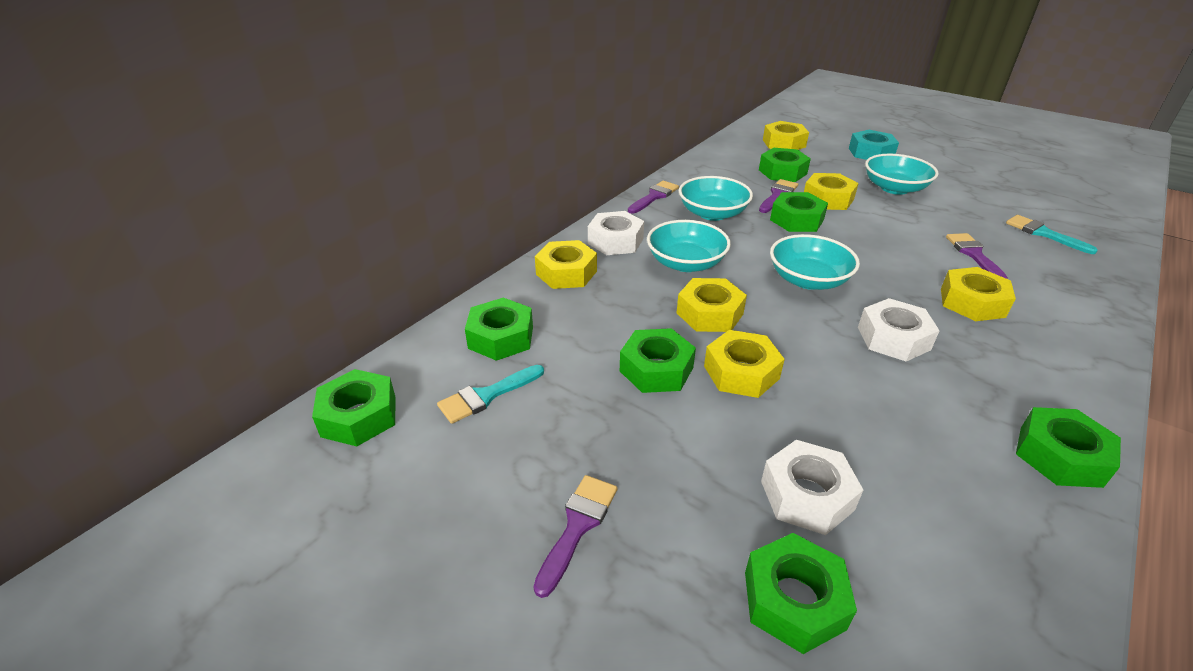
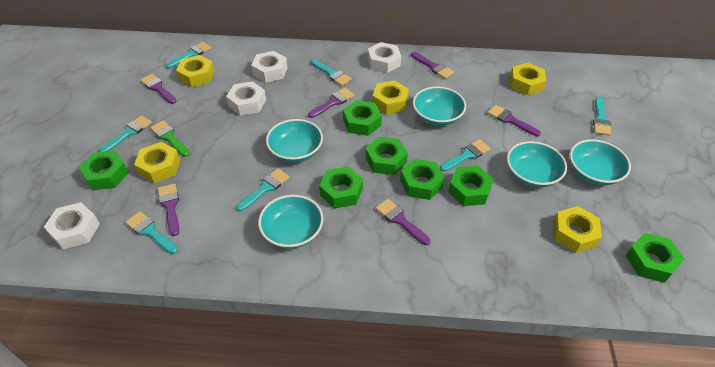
green brush: none = 0 -> [150,120,189,157] = 1
purple brush: [533,475,617,598] [628,181,679,214] [759,179,798,213] [946,233,1008,279] = 4 -> [140,74,177,104] [158,183,179,236] [308,88,355,118] [376,199,431,245] [411,52,454,79] [487,105,541,136] = 6
turquoise bowl: [647,220,731,272] [679,176,753,221] [770,234,860,290] [865,154,939,195] = 4 -> [258,195,323,249] [266,119,323,162] [413,86,466,126] [507,141,567,188] [570,139,631,185] = 5
turquoise brush: [437,365,544,424] [1006,215,1098,254] = 2 -> [99,115,152,152] [125,211,178,254] [165,42,212,68] [236,168,290,212] [310,59,352,86] [440,139,491,172] [593,97,611,135] = 7
turquoise nut: [849,130,899,160] = 1 -> none = 0
white nut: [588,211,644,255] [761,440,863,535] [858,298,940,362] = 3 -> [44,202,100,249] [226,81,266,116] [251,51,288,83] [368,42,401,73] = 4
yellow nut: [535,240,597,289] [677,278,747,332] [704,330,785,398] [763,121,809,150] [804,173,859,210] [941,267,1016,321] = 6 -> [134,142,180,183] [176,55,215,87] [372,80,409,115] [510,63,546,95] [553,206,602,253] = 5

